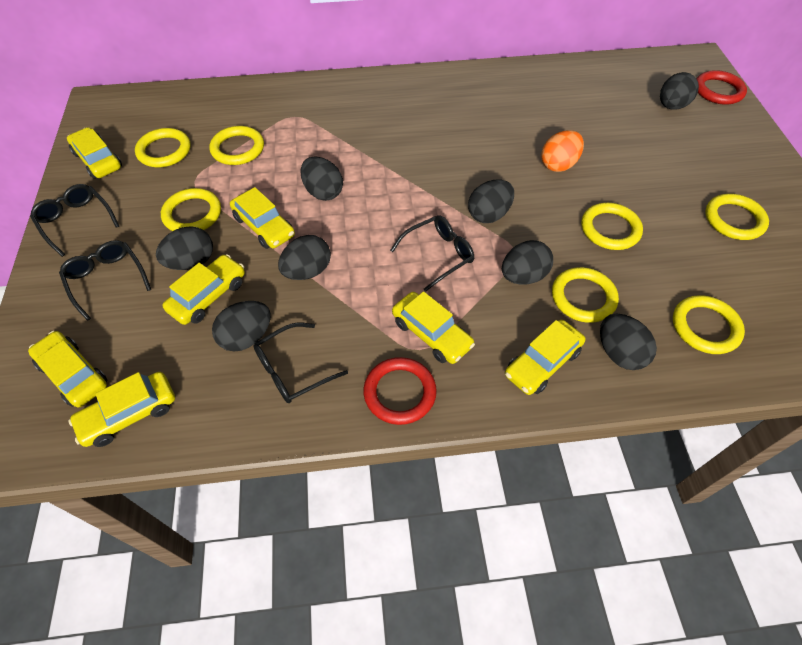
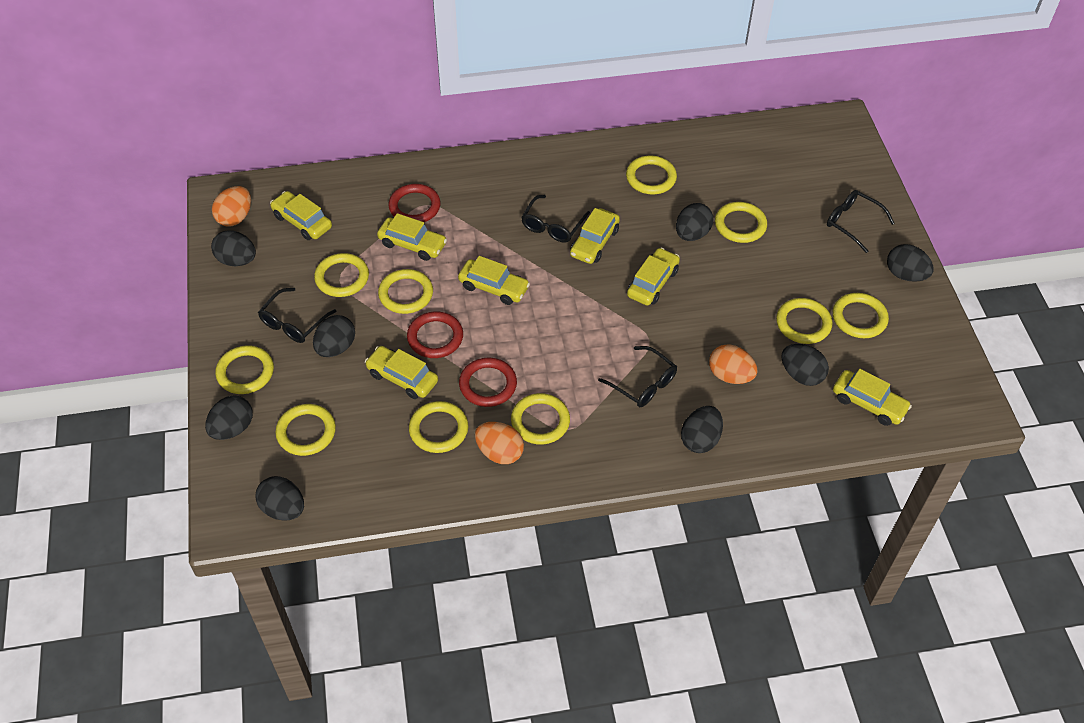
orange egg: [541,130,584,172] = 1 -> [212,186,251,226] [475,422,524,464] [709,344,758,384] = 3
red ring: [363,357,437,425] [697,70,747,105] = 2 -> [389,184,440,222] [407,311,463,358] [459,358,517,407] = 3
yellow ring: [135,128,190,167] [161,188,221,231] [209,126,264,165] [552,267,619,323] [581,203,643,250] [673,295,745,354] [705,194,769,240] = 7 -> [215,345,274,394] [275,404,336,456] [314,253,369,297] [378,269,433,314] [409,401,468,453] [511,393,570,445] [626,156,677,194] [715,202,767,243] [776,298,832,344] [833,293,889,338] = 10

